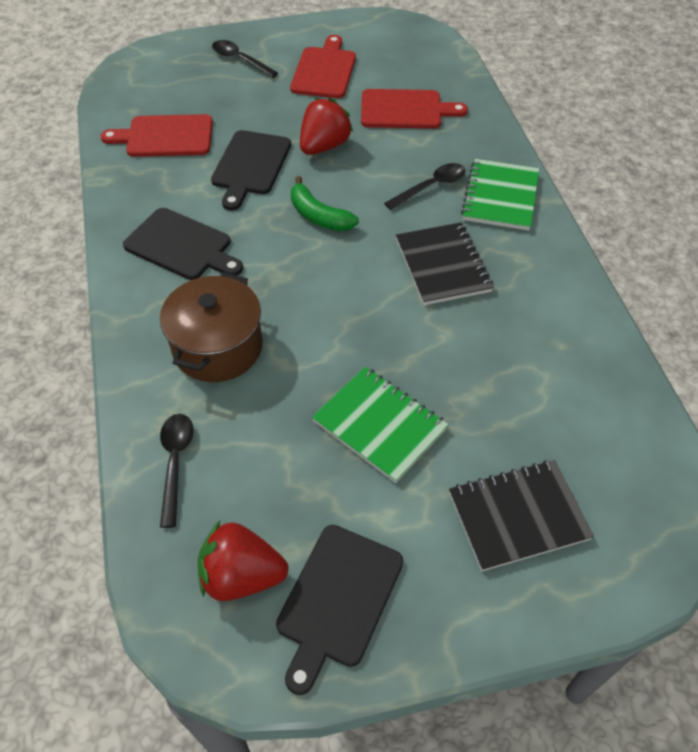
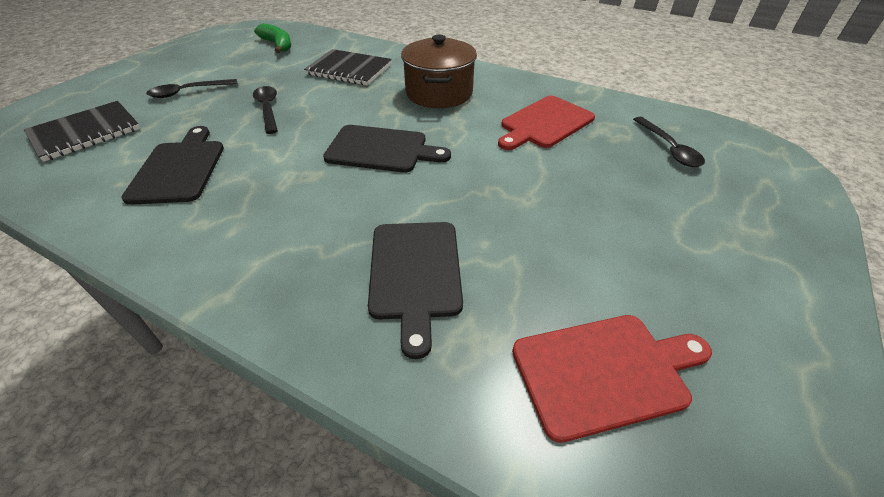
green notebook: [312,367,449,483] [461,159,539,231] = 2 -> none = 0
red cutting board: [100,114,213,157] [290,35,356,98] [361,89,468,129] = 3 -> [498,96,595,150] [512,315,712,443] = 2
red strawberry: [198,521,288,601] [300,97,353,155] = 2 -> none = 0

